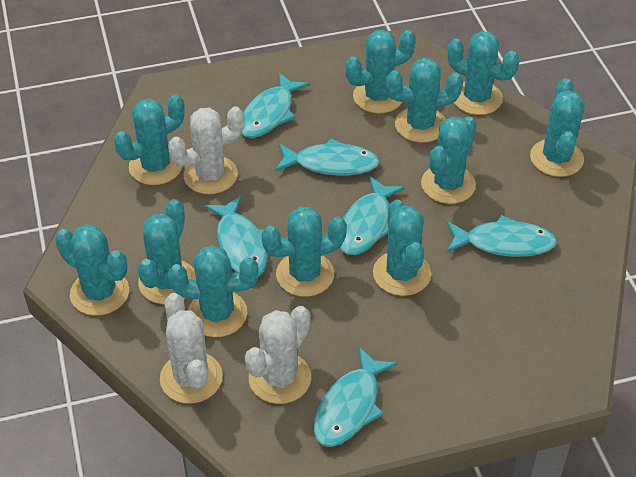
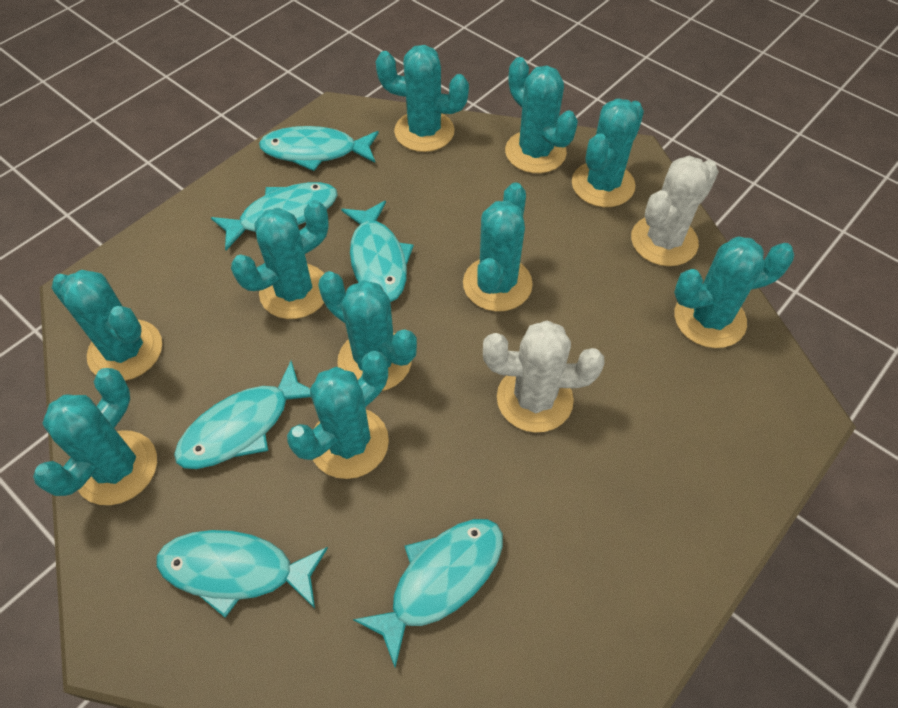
turquoise cactus: [55,224,129,316] [114,94,185,185] [138,199,196,304] [168,245,258,337] [261,206,347,297] [345,30,416,113] [373,199,431,296] [386,58,463,143] [421,116,477,204] [447,31,520,115] [530,78,584,177] = 11 -> [33,368,157,505] [51,270,162,381] [231,200,329,319] [287,351,389,479] [318,271,417,391] [376,45,469,152] [463,182,533,312] [505,57,578,173] [572,98,644,207] [674,236,794,348] = 10
white cactus: [160,293,223,404] [168,106,245,194] [245,306,311,404] = 3 -> [483,320,605,433] [631,156,719,266] = 2

